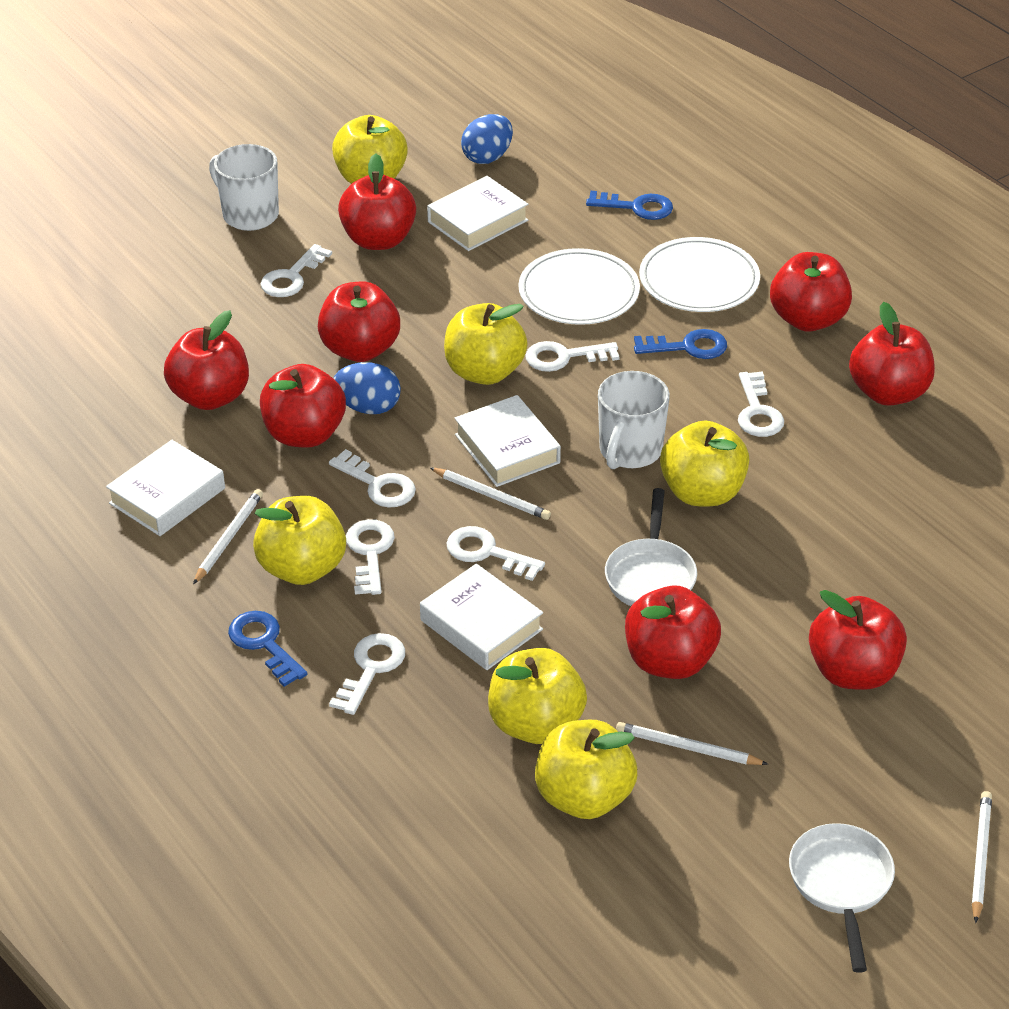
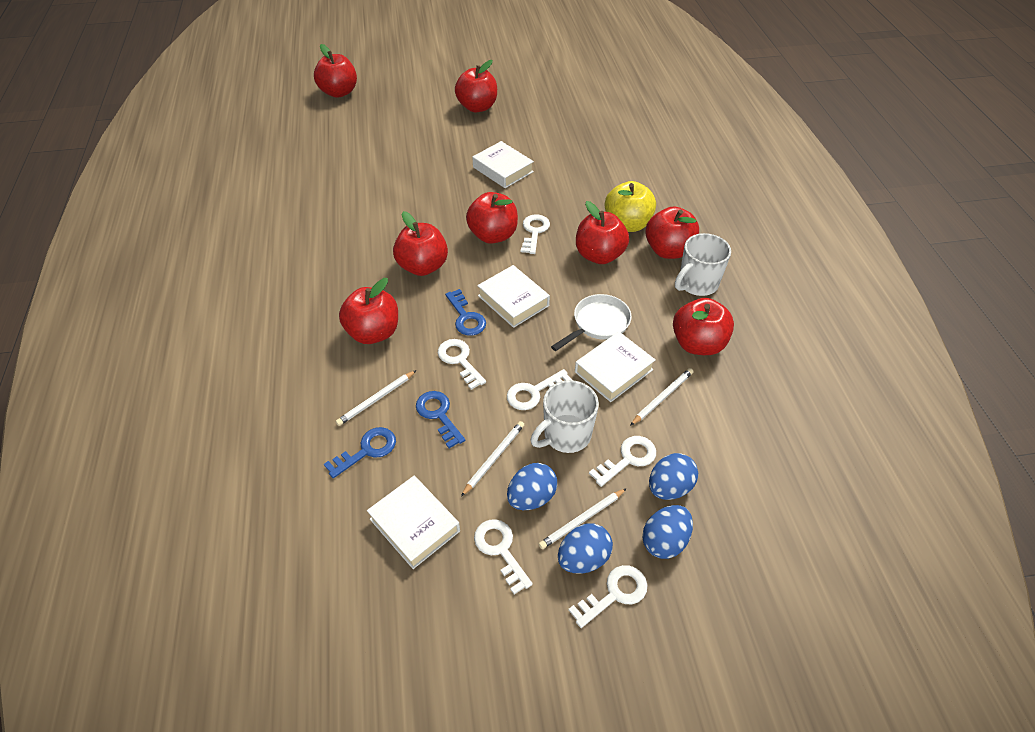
blue egg: [333,362,401,414] [461,114,513,164] = 2 -> [507,463,557,510] [558,523,613,574] [642,505,693,559] [649,453,698,500] = 4
white key: [261,244,332,297] [329,449,416,507] [329,633,405,715] [346,519,395,595] [447,526,545,581] [525,341,620,372] [738,371,784,437] = 7 -> [438,339,486,390] [474,519,533,595] [507,369,572,410] [521,214,550,254] [568,565,647,628] [589,436,656,487] = 6
white pan: [605,488,697,606] [789,823,895,973] = 2 -> [551,294,632,351] = 1
white plate: [518,248,640,325] [639,237,760,312] = 2 -> none = 0
yellow apple: [253,496,346,585] [332,115,408,184] [444,303,528,385] [488,648,587,744] [535,720,637,819] [660,421,749,506] = 6 -> [604,181,656,232] = 1

